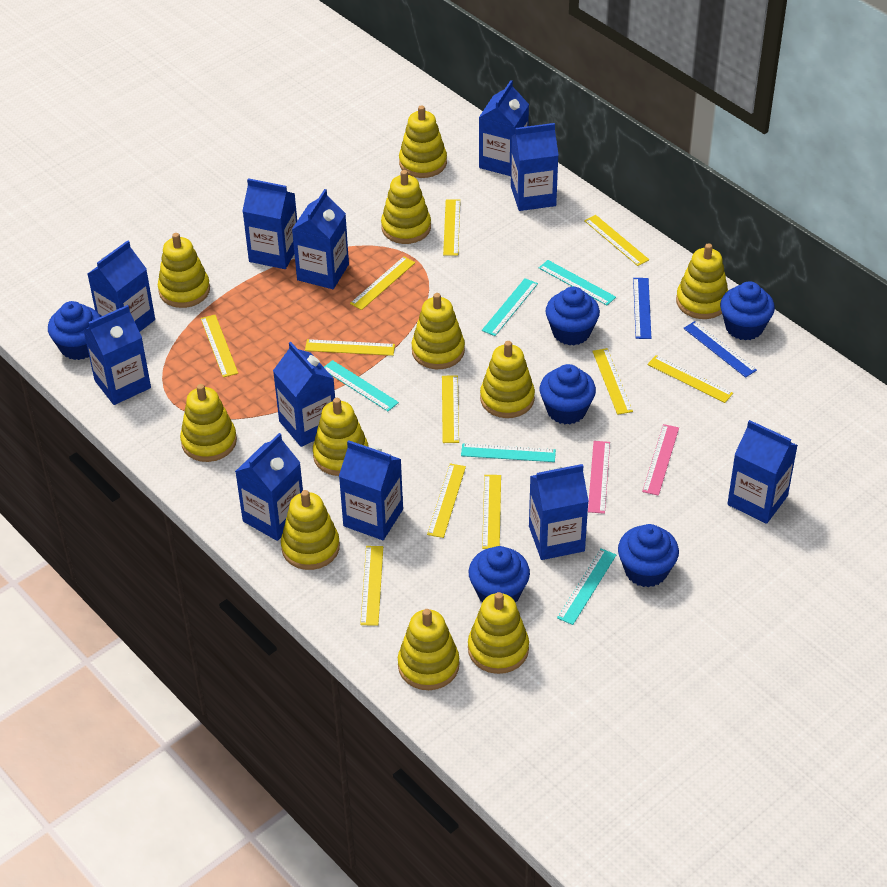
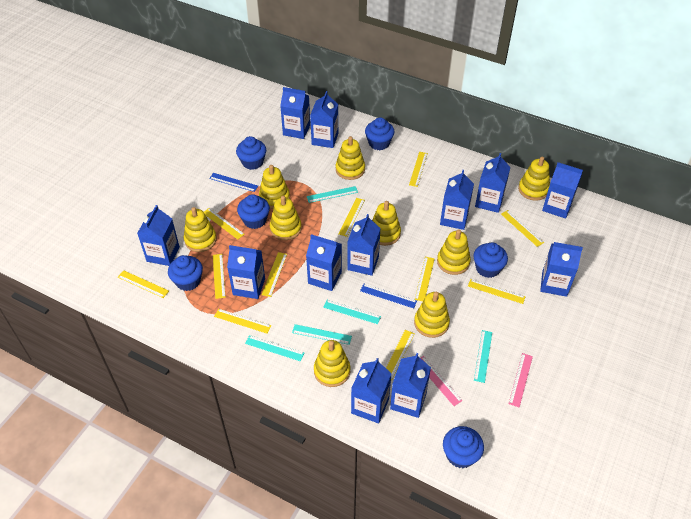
blue carton: [83,305,151,405] [88,240,155,332] [235,433,303,541] [243,178,297,269] [273,342,335,447] [292,189,349,289] [339,440,403,540] [479,80,529,176] [511,123,559,211] [529,464,589,560] [727,420,798,524] = 11 -> [137,205,180,266] [227,245,265,299] [280,87,310,139] [306,234,342,291] [310,91,338,148] [347,214,381,276] [351,358,392,423] [390,353,431,418] [440,170,474,230] [475,153,510,213] [540,242,583,297] [542,162,583,219] = 12
yellow stacking toy: [158,233,210,308] [180,384,237,462] [281,490,340,570] [313,398,368,476] [381,170,431,244] [398,609,460,690] [399,105,447,178] [412,293,465,369] [468,592,529,674] [480,341,535,418] [676,243,728,319] = 11 -> [184,207,217,252] [259,165,290,209] [270,196,302,240] [314,340,350,387] [336,136,365,180] [372,201,401,246] [414,292,450,338] [437,229,471,275] [518,157,550,201] = 9

